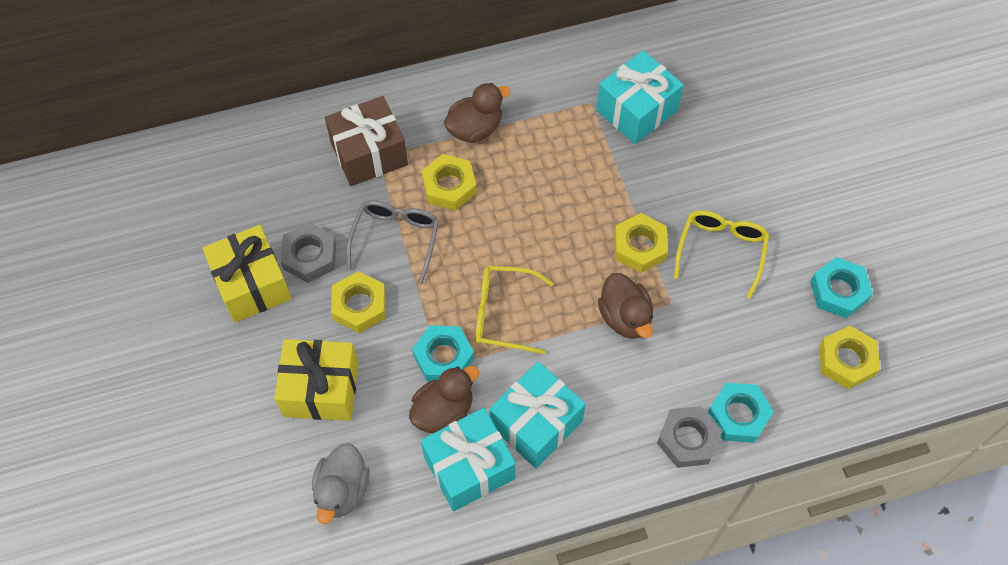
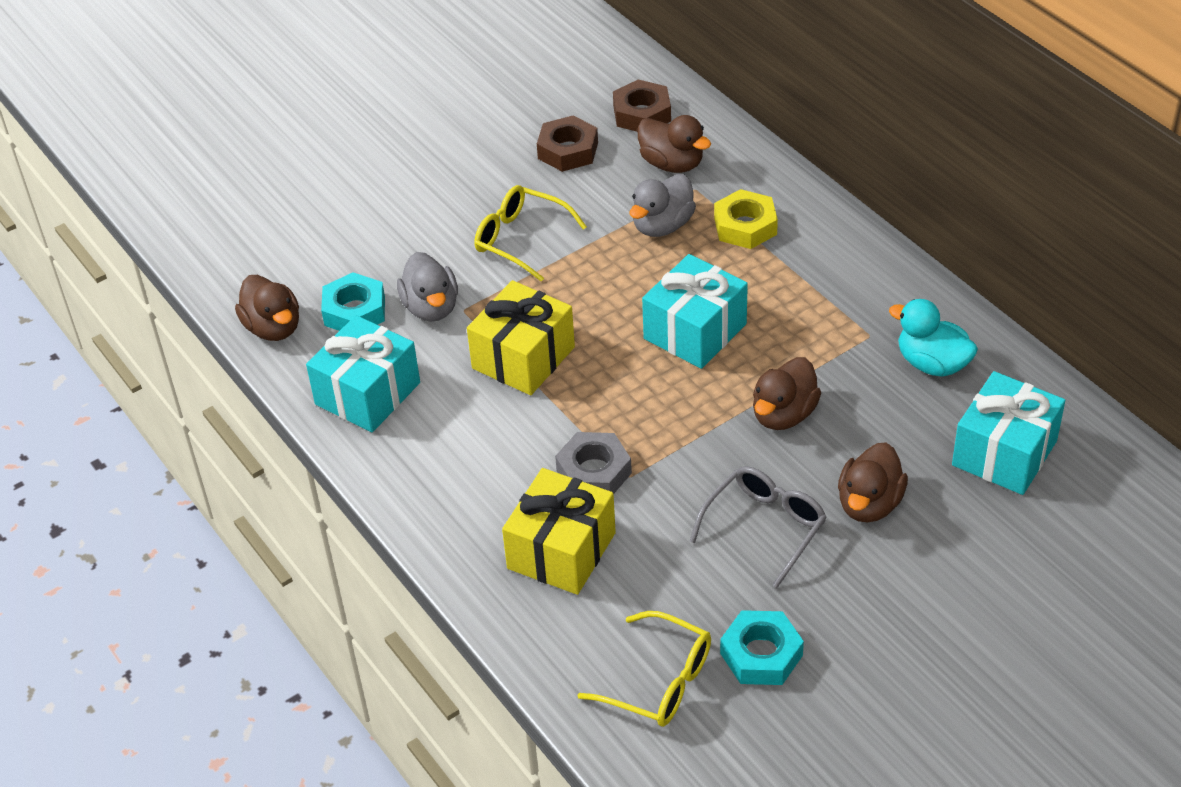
brown duck: [409,366,479,433] [444,83,510,143] [598,273,653,339] = 3 -> [235,275,299,341] [637,115,711,173] [753,357,821,430] [838,443,908,523] = 4
brown gift: [325,96,408,186] = 1 -> none = 0
brown nut: none = 0 -> [537,116,598,172] [613,79,671,132] = 2
grey duck: [312,443,370,524] = 1 -> [397,252,458,322] [630,174,696,237] = 2
grey nut: [281,223,336,283] [657,406,722,468] = 2 -> [555,432,632,494] = 1
turquoise duck: none = 0 -> [889,299,978,377] = 1
turquoise nut: [412,325,474,382] [708,383,774,443] [810,257,873,318] = 3 -> [321,272,385,331] [720,610,804,685] = 2
yellow nut: [331,271,386,333] [422,154,477,210] [614,213,668,273] [819,326,880,389] = 4 -> [714,189,778,249] = 1

